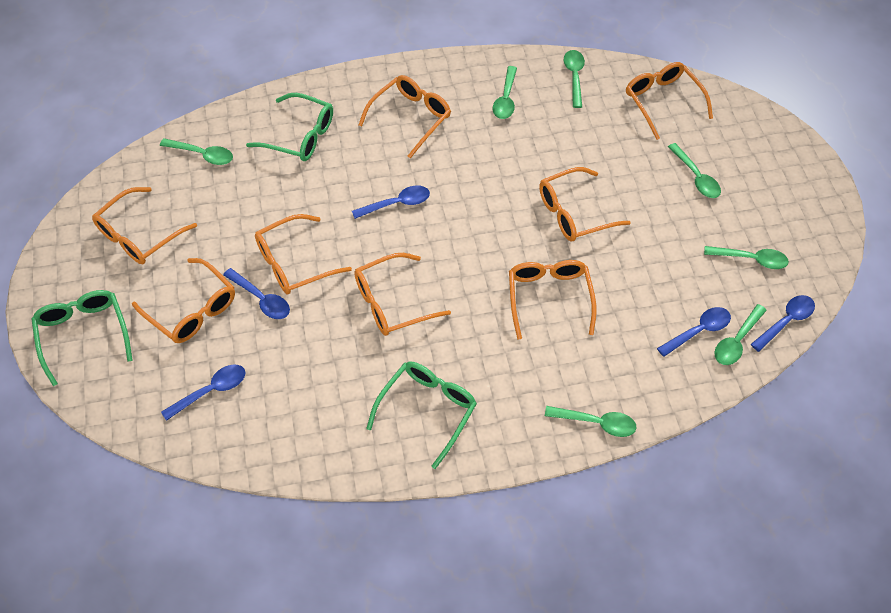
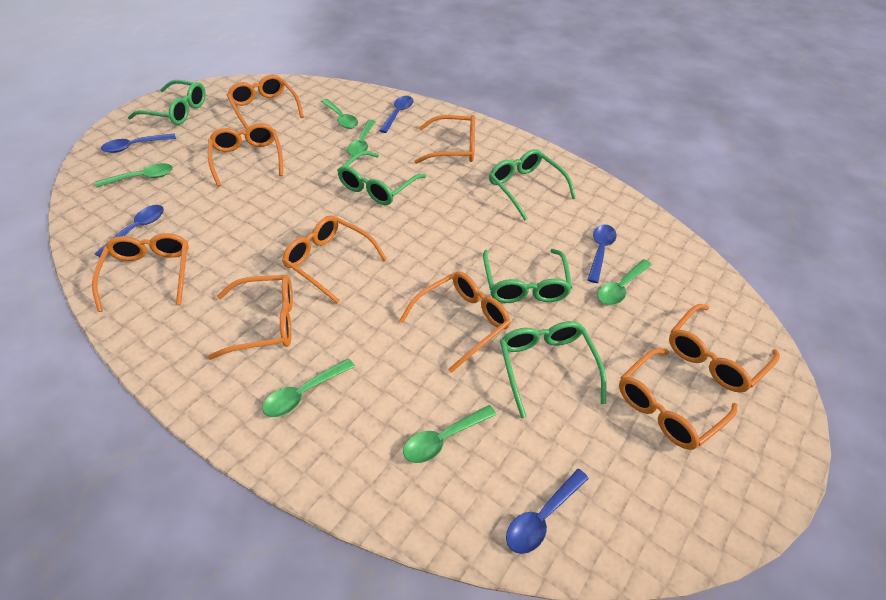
green glasses: [31,290,133,386] [246,93,333,161] [366,362,477,469] = 3 -> [128,80,206,125] [337,151,427,205] [483,249,572,303] [489,149,576,220] [500,321,607,418] = 5
green spoon: [160,138,233,165] [493,66,517,119] [545,406,637,437] [564,50,585,108] [668,143,721,198] [704,246,789,269] [714,304,767,365] = 7 -> [95,163,173,188] [262,358,355,417] [321,99,358,129] [347,120,376,156] [403,405,497,463] [598,259,652,305] = 6
orange glasses: [92,187,197,264] [132,258,235,343] [255,214,352,295] [354,253,451,336] [359,75,451,159] [509,260,597,340] [539,167,631,242] [626,62,713,140] = 8 -> [92,233,189,312] [208,123,283,187] [208,275,293,360] [227,75,304,129] [282,216,387,304] [399,271,511,373] [414,115,475,164] [619,348,738,450] [669,304,780,393] = 9

